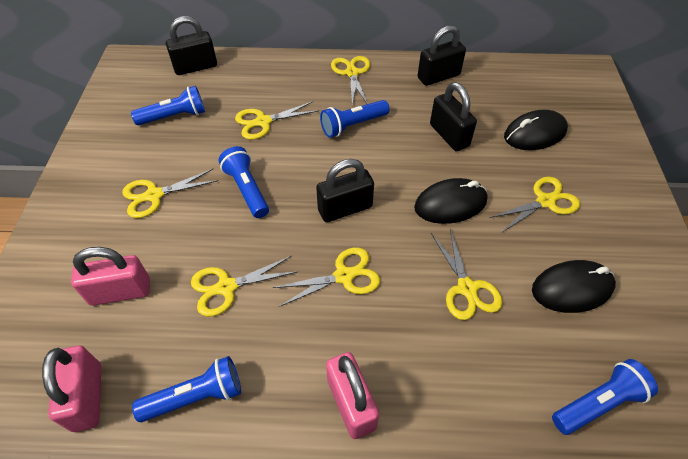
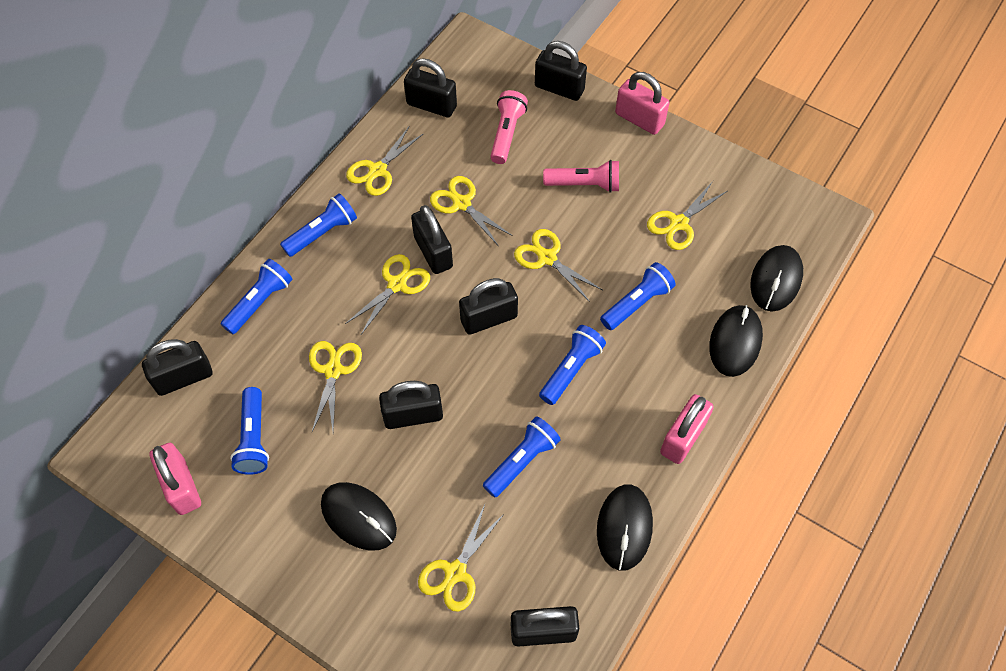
black mouse: [414,178,488,224] [504,110,568,150] [532,260,616,313] = 3 -> [321,482,397,551] [597,484,653,571] [709,305,763,377] [750,245,803,311] = 4
black padlock: [166,16,217,75] [316,159,374,222] [417,25,466,86] [430,82,477,151] = 4 -> [142,339,212,396] [379,381,443,429] [404,58,457,118] [411,205,453,274] [459,278,518,335] [511,606,579,647] [535,41,587,101] = 7
blue flashlight: [131,86,205,125] [132,356,241,422] [219,146,269,218] [320,100,390,138] [552,359,658,435] = 5 -> [221,259,292,334] [230,387,269,475] [280,193,357,257] [483,416,561,497] [539,325,606,405] [600,262,675,330] = 6
pink flashlight: none = 0 -> [490,90,528,164] [543,160,619,193] = 2

